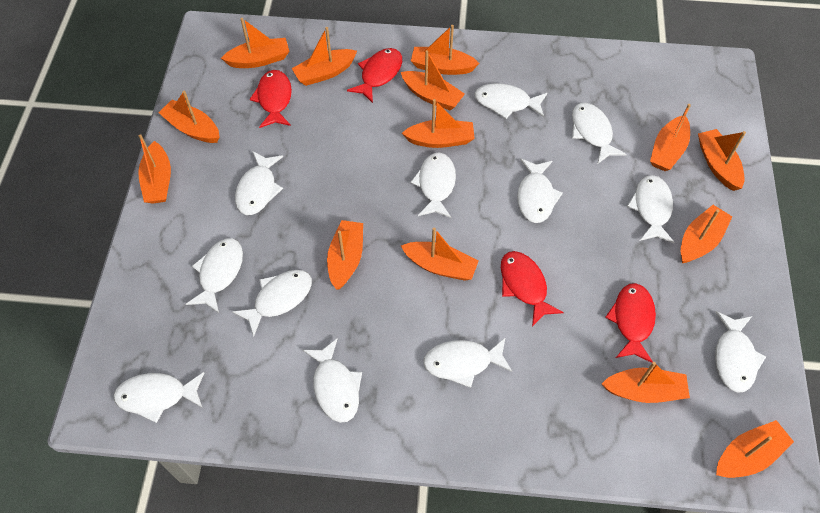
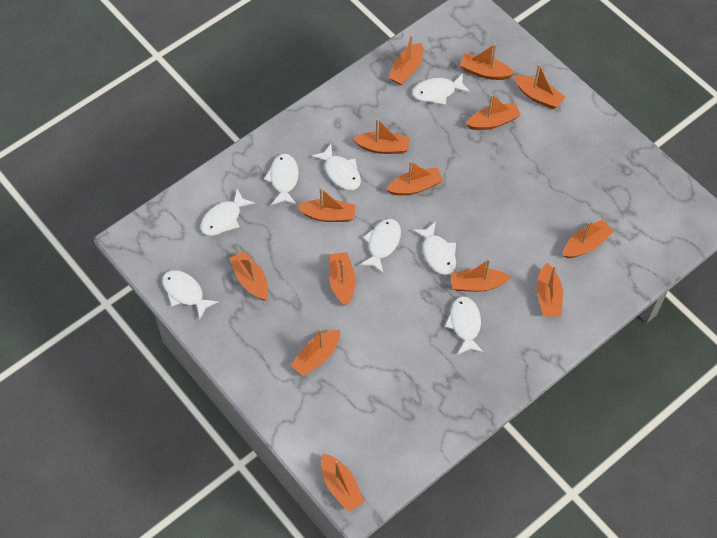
red fish: [250,70,292,128] [347,48,402,103] [501,251,564,326] [605,283,656,363] = 4 -> none = 0
white fish: [114,372,205,423] [186,238,243,313] [232,270,312,337] [235,151,283,215] [303,338,362,423] [410,152,456,218] [423,337,512,388] [474,83,547,119] [517,158,563,223] [572,103,627,164] [627,175,674,243] [715,311,766,393] = 12 -> [162,270,218,319] [200,189,255,236] [264,154,299,205] [311,144,361,190] [359,219,401,274] [412,73,470,105] [412,222,456,275] [445,296,484,355] = 8

